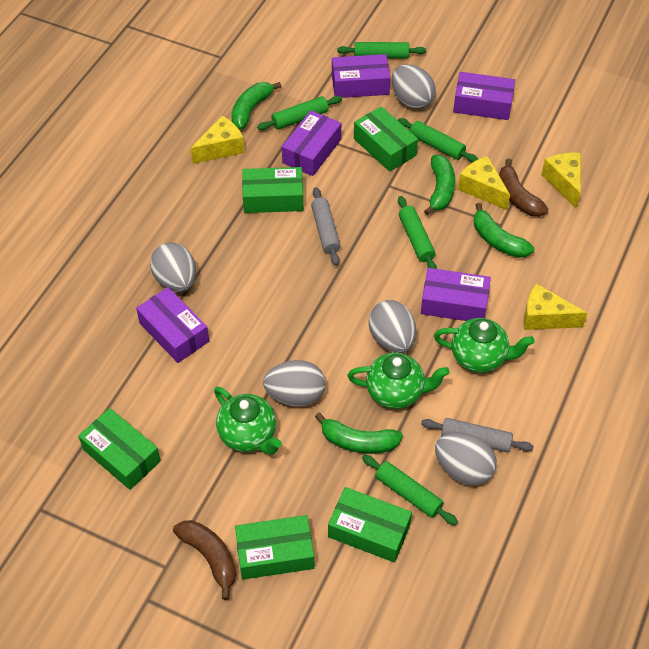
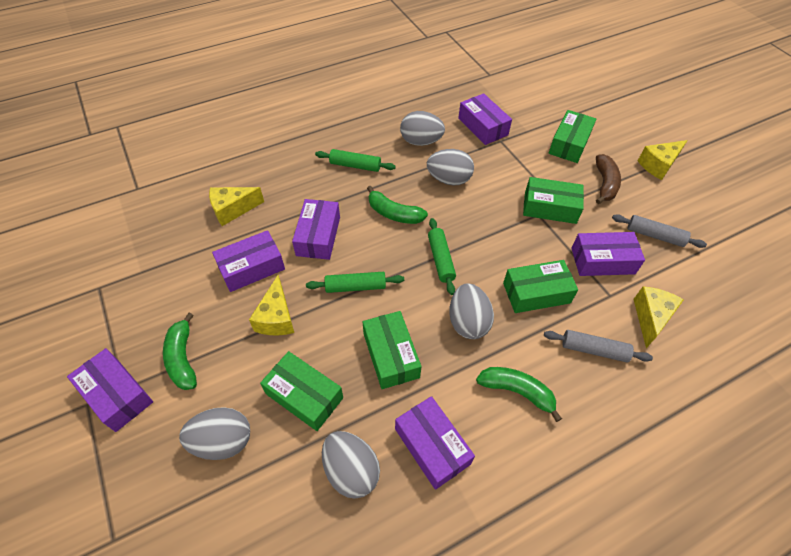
brown banana: [173,520,237,600] [499,159,548,217] = 2 -> [596,154,621,204] = 1
green banana: [231,82,281,130] [315,413,403,454] [424,155,455,215] [474,203,534,258] = 4 -> [163,313,197,390] [367,186,428,224] [476,367,562,422] = 3
green rolling pin: [257,96,342,130] [337,42,426,59] [362,455,458,525] [398,118,478,163] [398,196,437,269] = 5 -> [306,272,404,293] [315,149,396,172] [428,218,456,295] = 3
green teapot: [214,387,282,454] [348,353,450,409] [434,318,535,373] = 3 -> none = 0
purple box: [136,287,209,363] [282,110,341,176] [332,54,391,98] [421,268,491,321] [453,72,515,120] = 5 -> [67,348,153,432] [212,230,285,292] [292,199,340,260] [395,396,475,490] [458,93,512,145] [571,232,645,276] = 6

